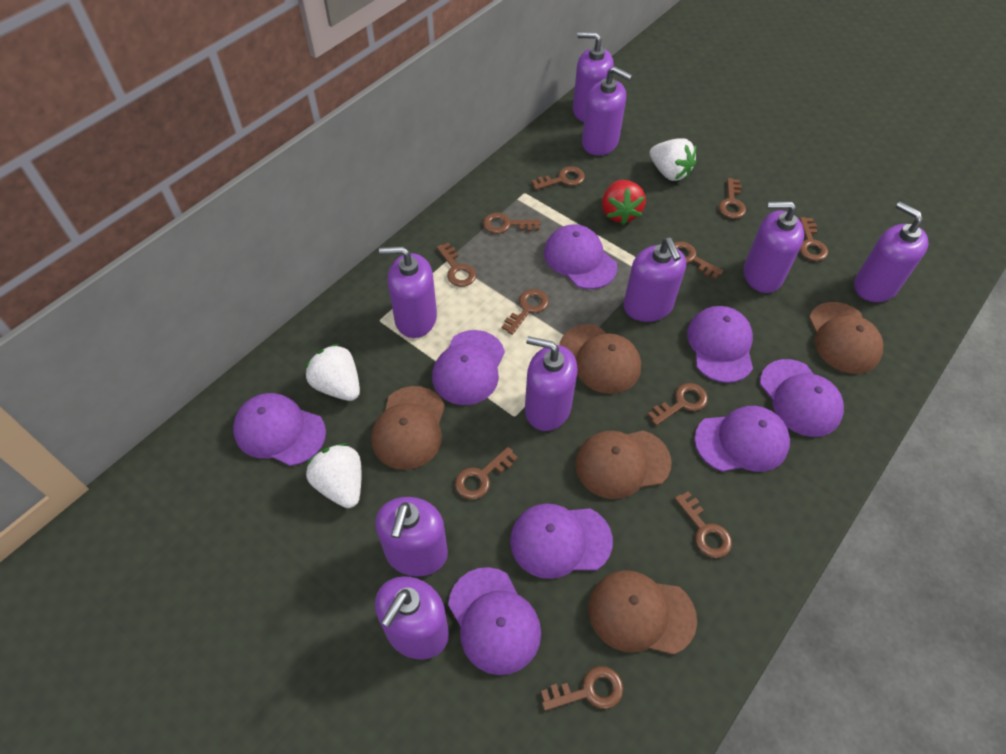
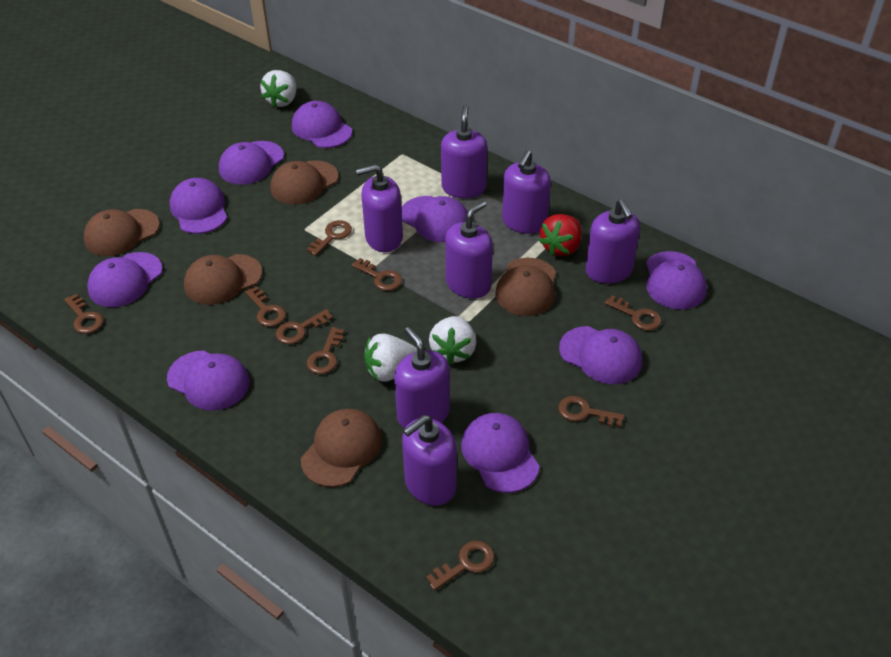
brown key: [437,243,476,287] [455,447,518,500] [483,213,540,234] [502,289,549,335] [532,166,585,190] [541,666,623,711] [648,383,708,426] [674,242,723,279] [675,491,732,558] [719,178,746,219] [799,217,828,261] = 11 -> [64,294,104,334] [245,286,286,327] [276,309,333,344] [307,220,352,256] [307,327,344,374] [351,258,402,291] [426,541,494,591] [558,396,624,427] [605,295,661,331] = 9
purple cap: [233,393,326,466] [432,330,505,405] [448,567,541,675] [510,504,613,579] [544,224,617,289] [687,306,753,383] [694,406,790,472] [760,359,844,437] = 8 -> [87,252,163,307] [167,351,249,411] [169,178,227,234] [219,141,284,185] [292,101,352,148] [402,196,468,242] [461,413,539,493] [559,326,642,384] [646,251,707,310] = 9
purple soap dispenser: [375,497,448,576] [375,576,449,659] [379,246,437,338] [525,336,578,431] [573,32,614,122] [582,66,632,156] [623,238,686,322] [743,201,804,293] [854,202,928,302] = 9 -> [356,164,403,252] [394,327,450,428] [402,415,457,506] [441,105,487,198] [445,201,493,299] [502,150,551,234] [586,199,640,284] = 7

